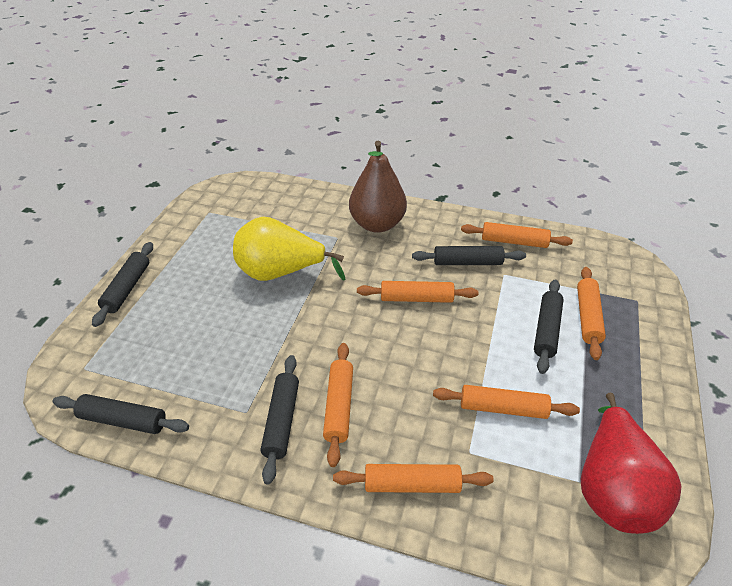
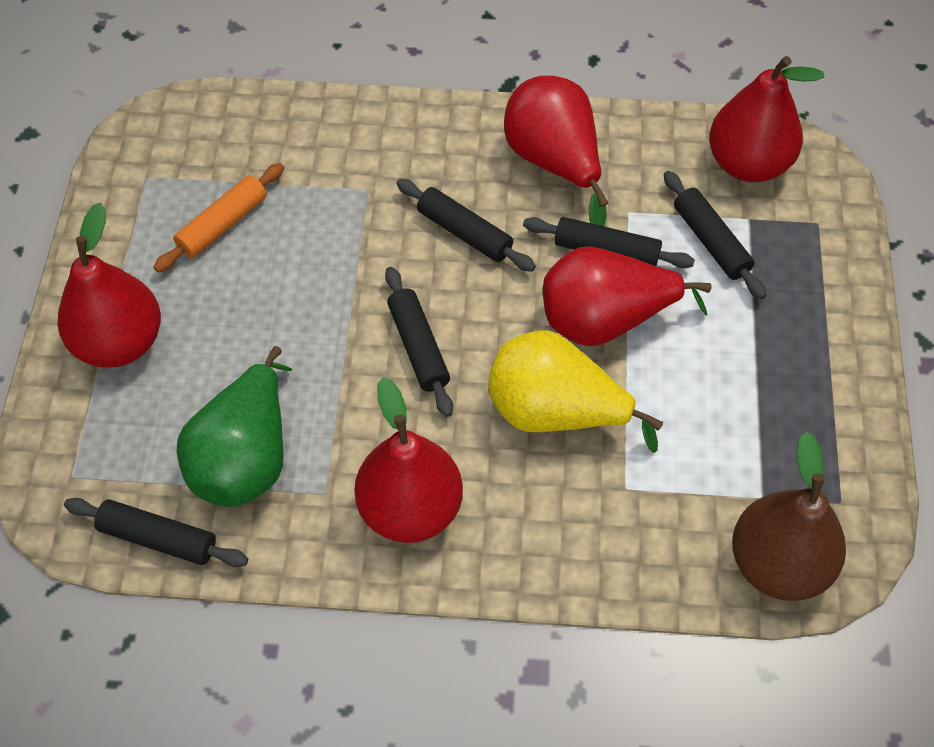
green pear: none = 0 -> [177,346,292,507] = 1
orange rolling pin: [323,343,353,467] [333,464,494,493] [357,281,478,303] [433,385,580,419] [461,222,573,248] [577,267,606,360] = 6 -> [153,163,284,272] = 1
red pear: [581,392,682,534] = 1 -> [58,203,161,367] [354,377,463,543] [504,76,608,226] [543,246,712,346] [709,56,824,182] = 5

